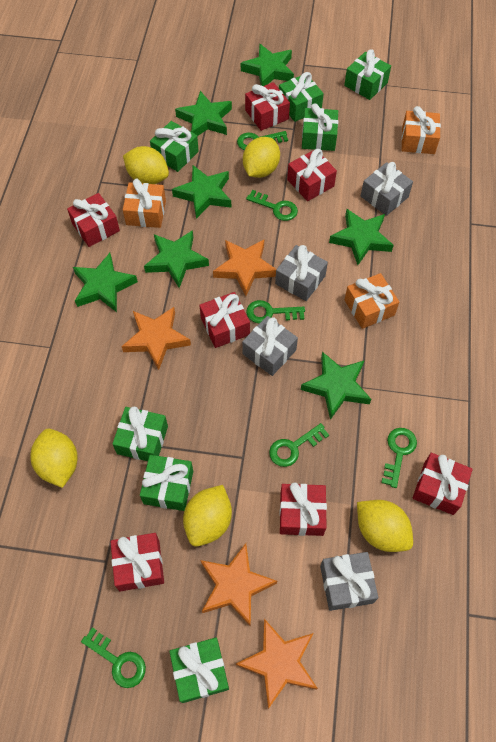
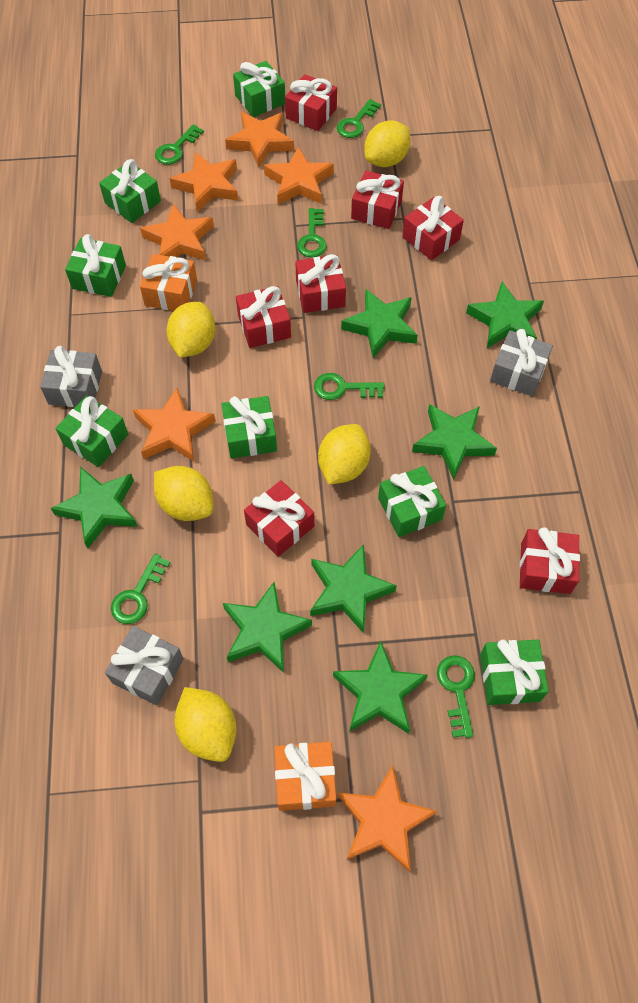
grey gift: [242,316,298,376] [275,245,328,301] [320,552,378,611] [361,162,413,216] = 4 -> [40,346,102,407] [105,626,184,705] [490,329,553,396] = 3
orange gift: [123,179,166,228] [345,273,399,329] [401,106,441,154] = 3 -> [140,254,197,311] [274,742,336,811] = 2
orange star: [121,307,191,370] [200,543,277,627] [213,240,276,296] [236,619,318,709] = 4 -> [133,388,216,462] [140,204,214,261] [170,152,238,212] [225,112,294,167] [264,146,334,204] [337,765,437,872] = 6

